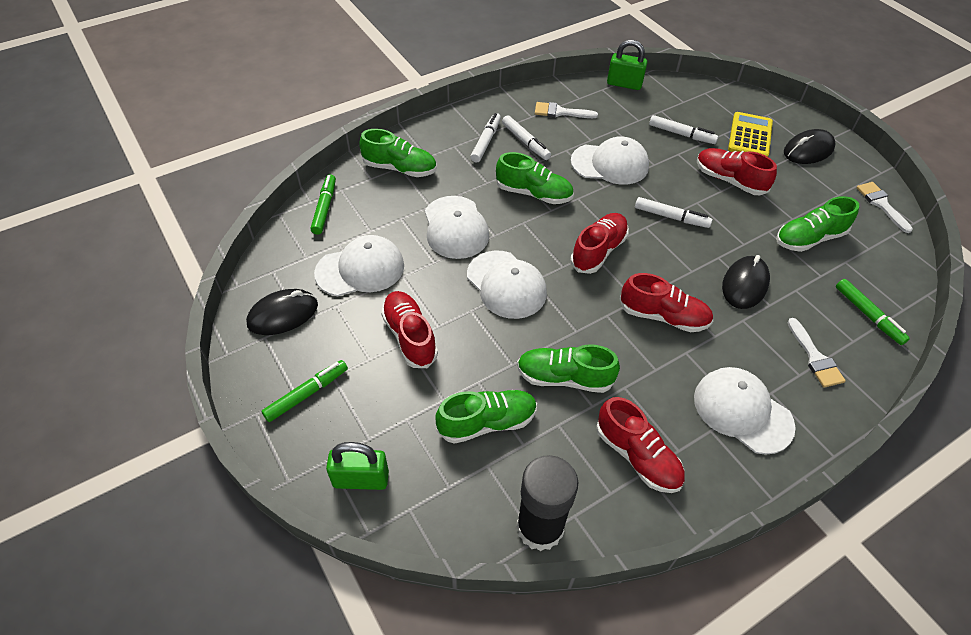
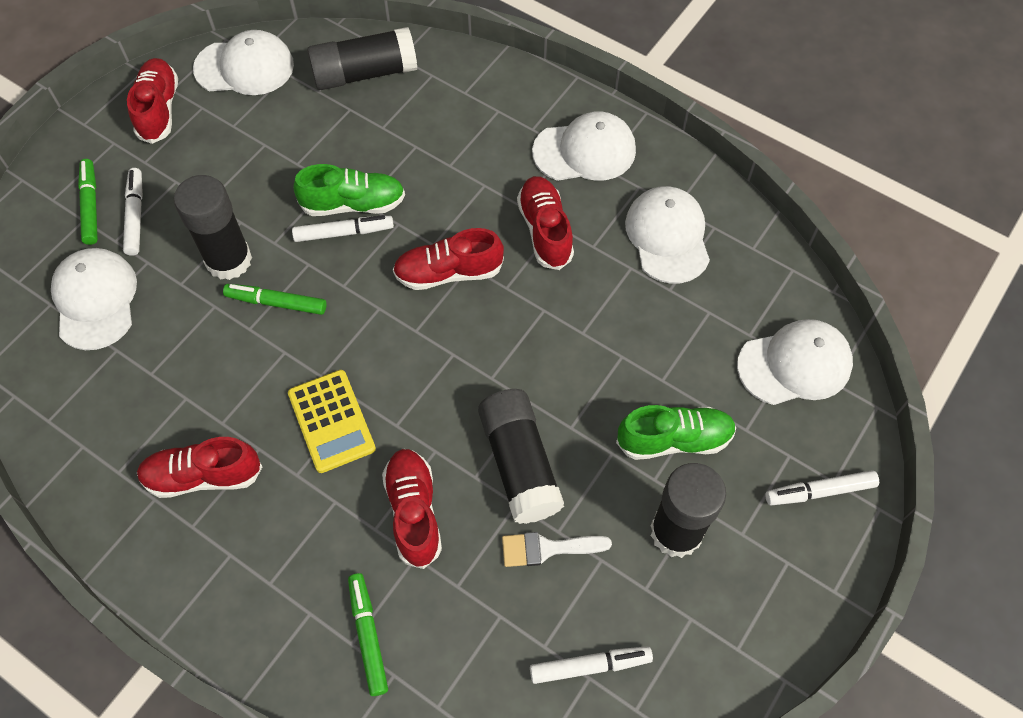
black glue stick: [516,455,578,551] = 1 -> [174,175,252,280] [307,27,417,90] [478,389,564,524] [651,463,726,558] = 4
black mouse: [246,289,318,335] [722,255,770,309] [784,129,836,164] = 3 -> none = 0
green padlock: [326,442,389,490] [607,40,647,90] = 2 -> none = 0
green shoe: [359,129,436,177] [435,390,537,444] [496,152,574,204] [517,344,620,393] [776,196,859,252] = 5 -> [293,164,405,216] [616,405,736,460] = 2
white brush: [535,102,598,118] [787,318,846,388] [856,182,913,233] = 3 -> [502,532,612,567] = 1

